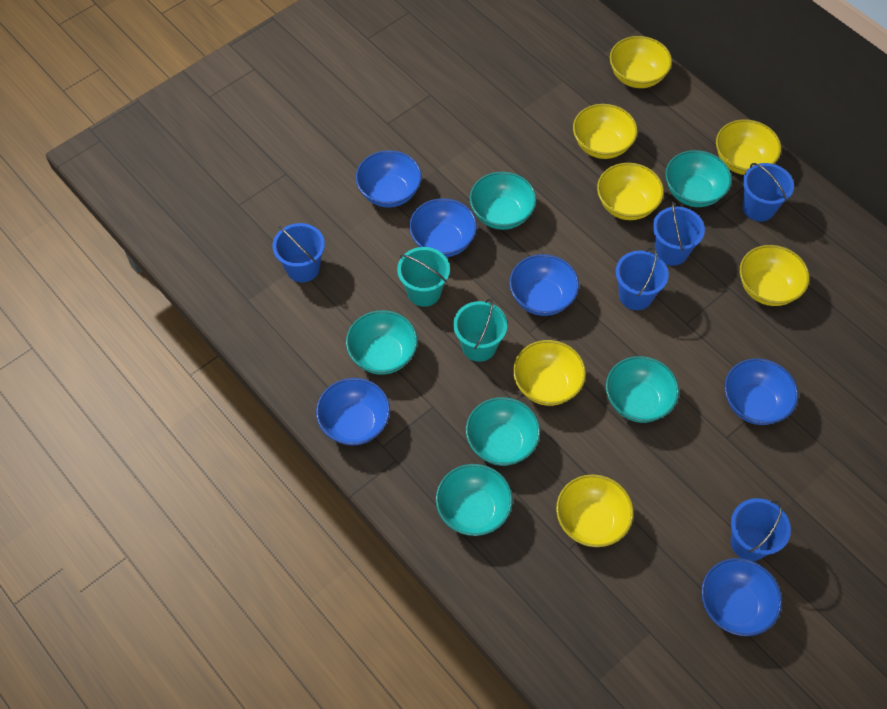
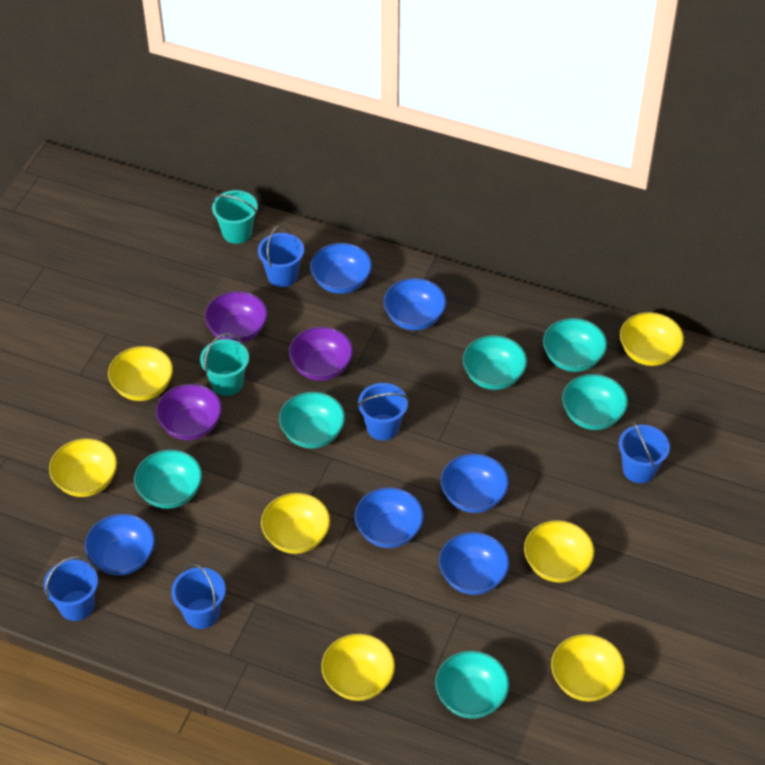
purple bowl: none = 0 -> [156,384,222,440] [204,291,268,343] [289,327,353,381] = 3

